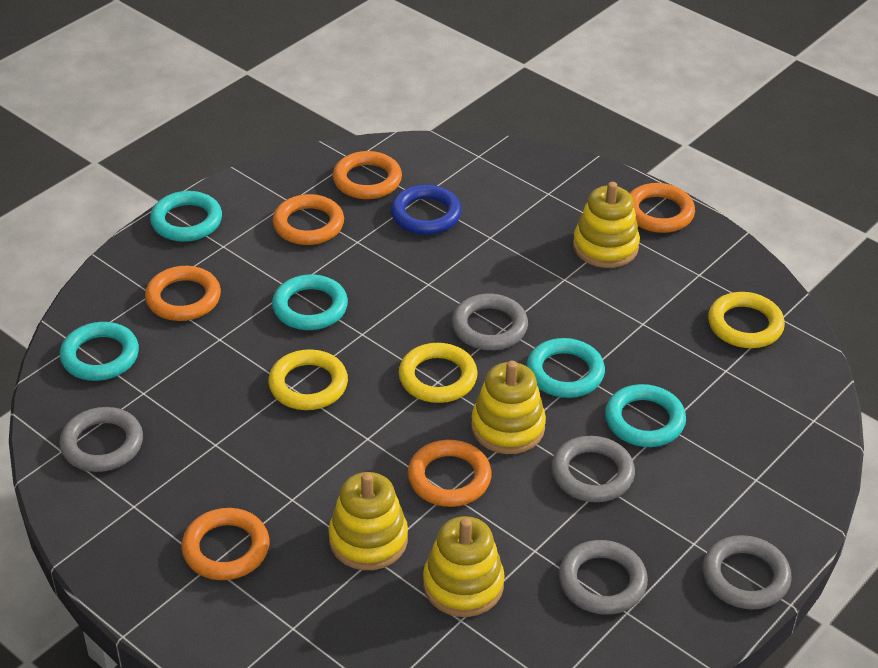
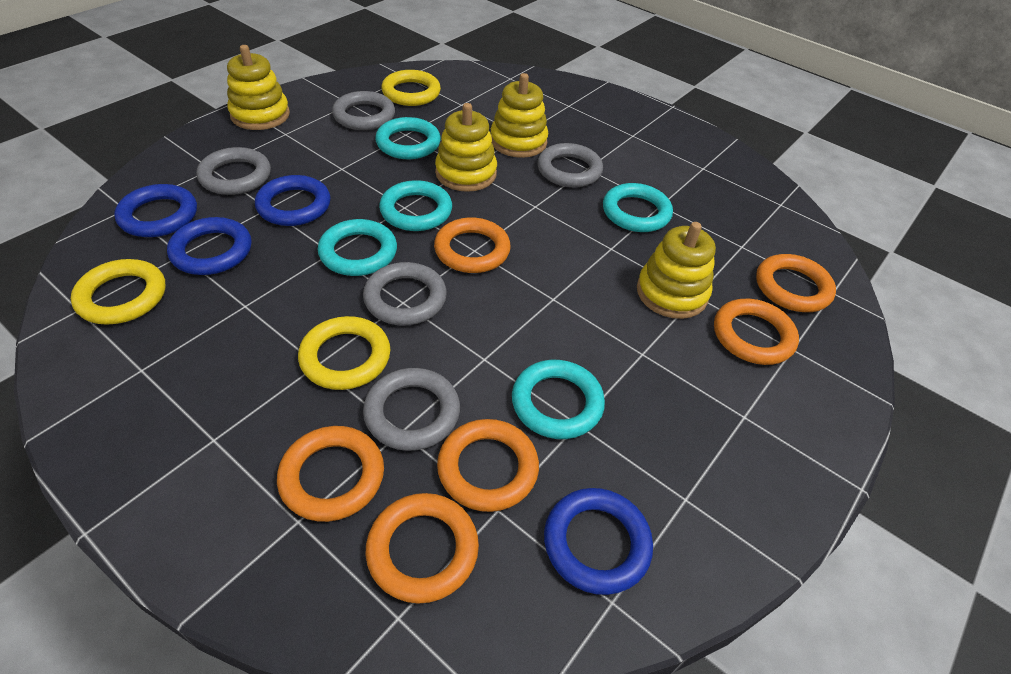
blue ring: [391,184,462,235] = 1 -> [114,184,197,237] [167,217,252,275] [255,175,331,226] [544,488,653,595] = 4

